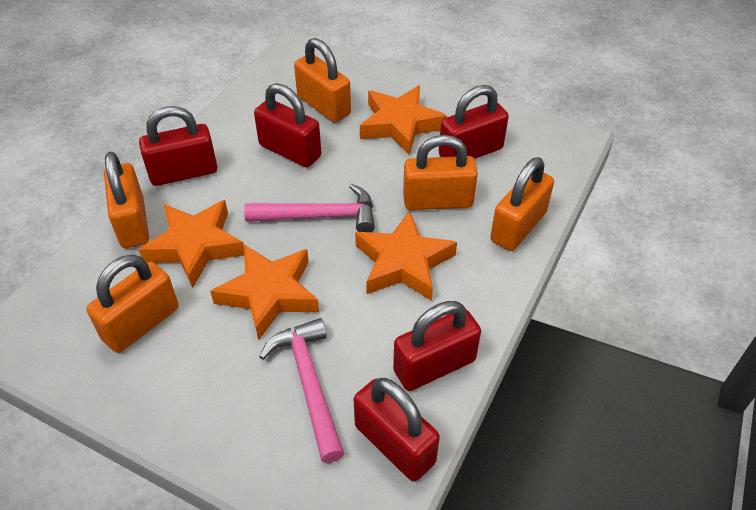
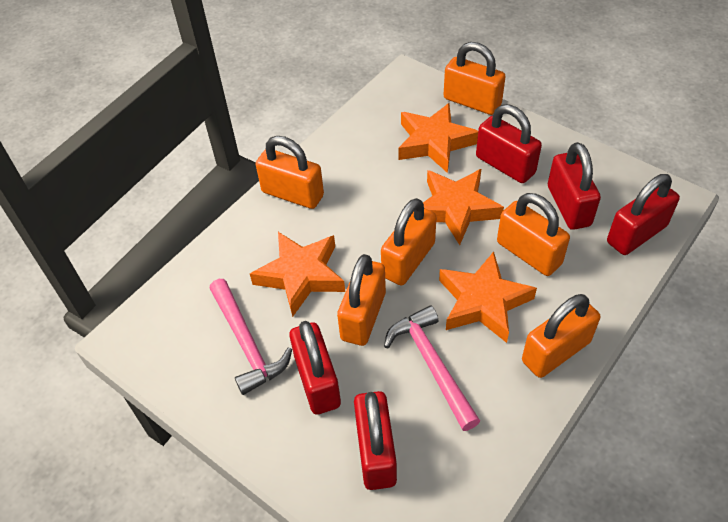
orange padlock: [86,255,179,353] [104,152,149,248] [294,38,351,123] [403,135,478,210] [490,157,554,251] = 5 -> [256,136,324,209] [337,254,386,346] [381,198,437,285] [444,42,506,115] [497,193,570,276] [522,294,600,378] = 6

